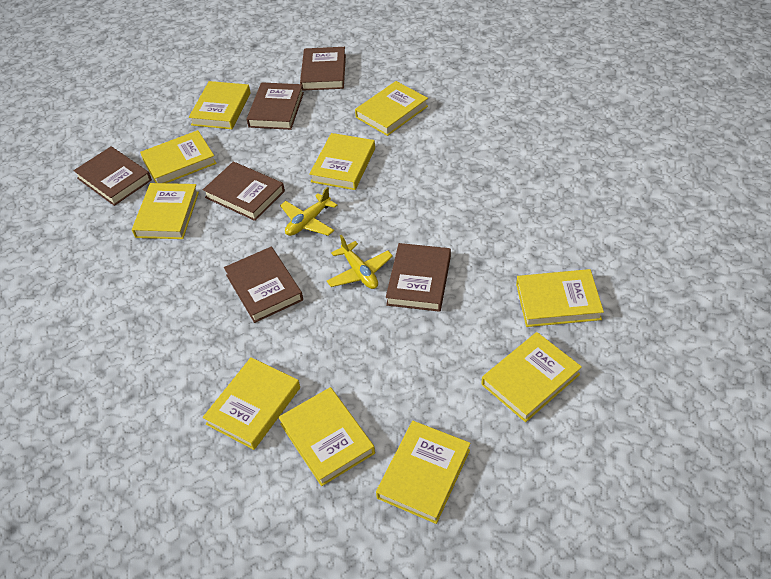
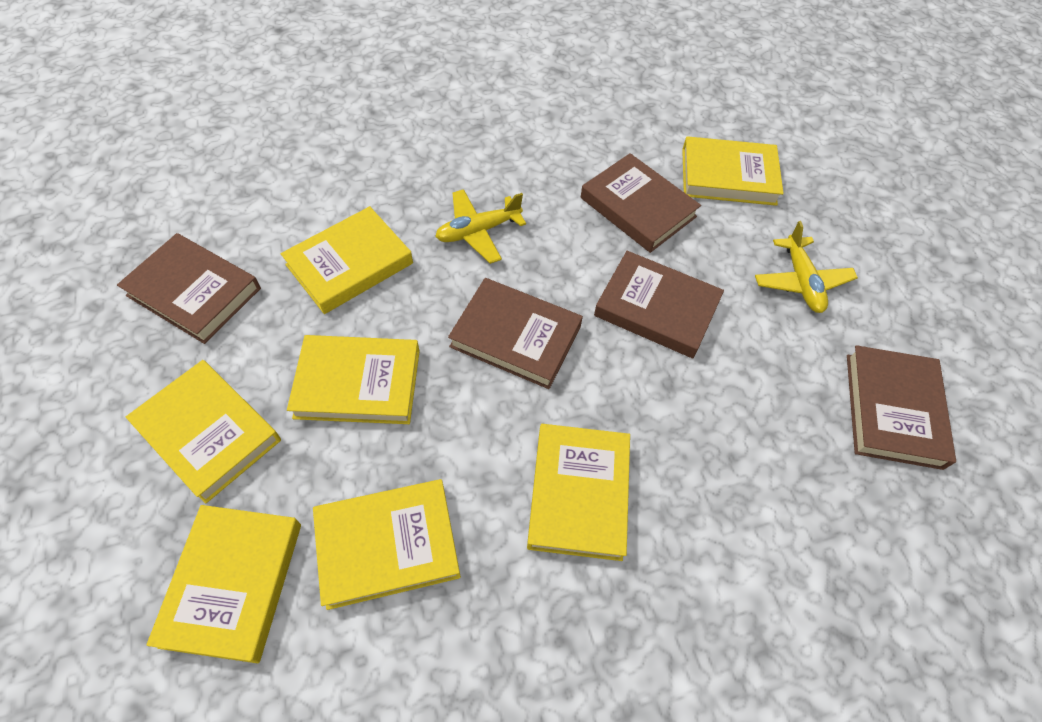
brown book: [73,146,152,206] [203,162,285,221] [224,247,303,323] [247,82,304,130] [300,47,346,91] [386,243,451,312] = 6 -> [117,233,261,344] [448,278,583,389] [581,153,701,253] [594,251,724,358] [847,345,956,470] = 5
yellow book: [132,183,199,239] [140,130,217,183] [189,81,251,129] [203,357,300,450] [278,387,375,486] [309,133,375,190] [355,81,428,136] [376,421,471,524] [482,332,582,422] [516,269,604,327] = 10 -> [126,360,281,504] [146,505,301,663] [281,206,413,314] [287,335,420,424] [313,479,461,610] [527,424,630,561] [682,136,784,206] = 7

